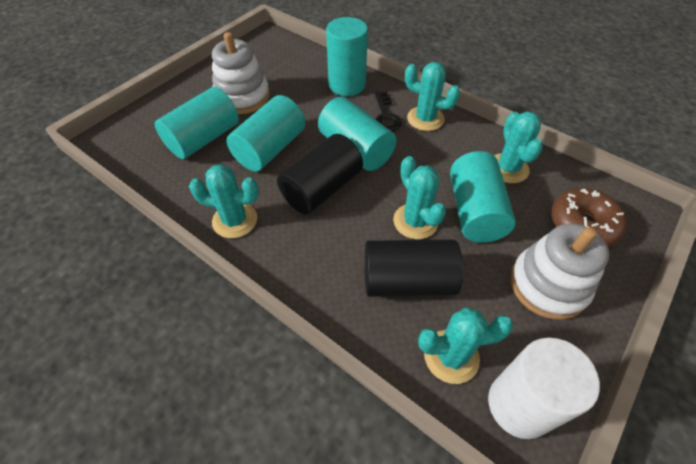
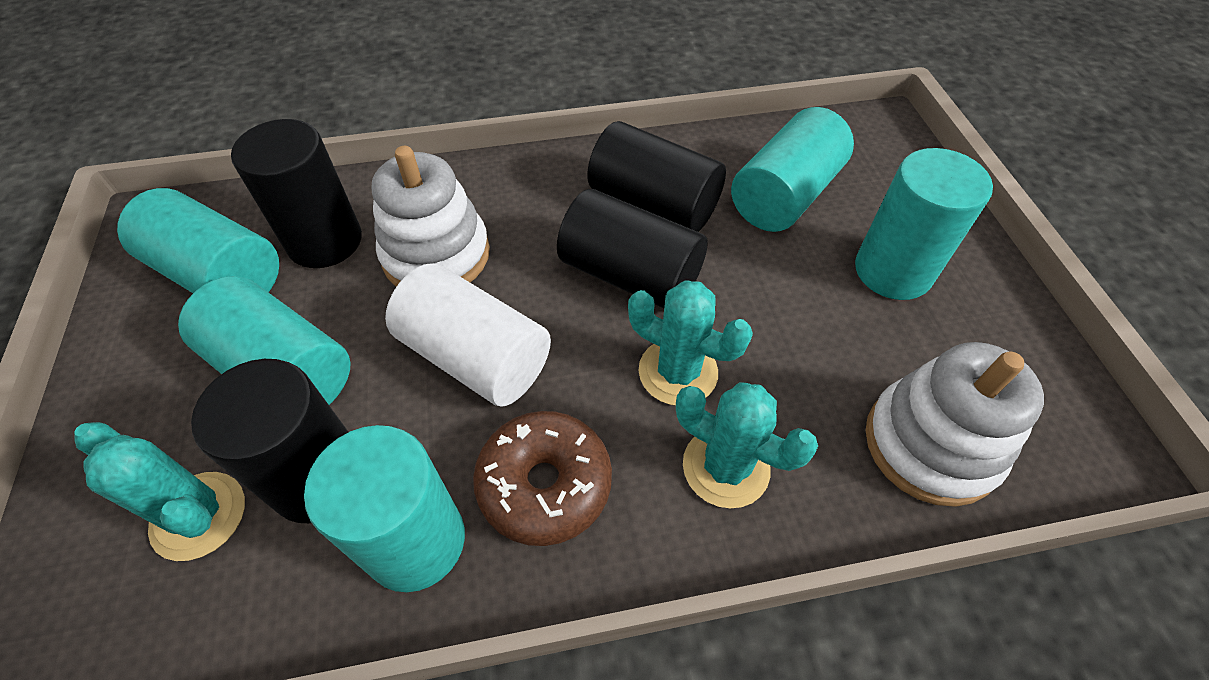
black cylinder: [277,134,363,214] [365,239,463,297] = 2 -> [191,359,348,523] [231,119,362,268] [557,189,708,308] [587,121,726,232] = 4
black key: [374,91,402,132] = 1 -> none = 0
turquoise cactus: [189,164,259,238] [393,156,446,239] [405,62,460,131] [418,307,513,384] [494,111,543,183] = 5 -> [74,422,245,561] [628,280,753,405] [676,382,818,508] = 3

